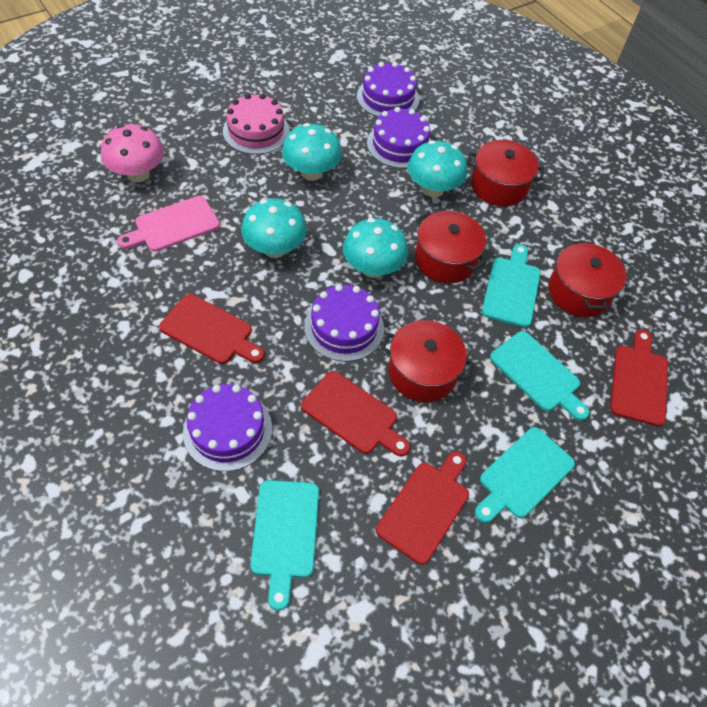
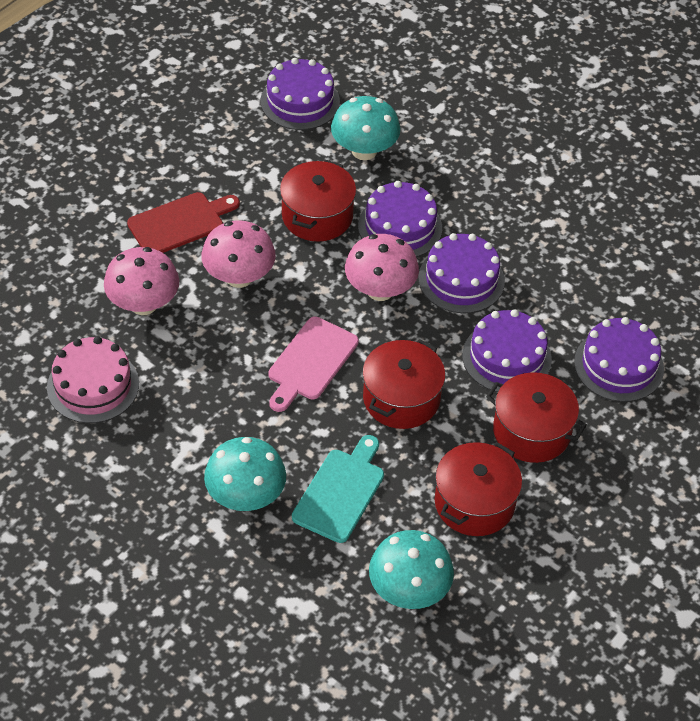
pink mushroom: [101,124,164,182] = 1 -> [104,247,179,315] [201,220,276,288] [345,234,419,301] = 3
purple cake: [183,384,272,471] [304,284,384,362] [357,62,419,117] [367,107,431,169] = 4 -> [260,58,340,130] [358,181,442,257] [418,233,505,313] [462,309,552,392] [574,317,664,402] = 5
red cutting board: [159,294,265,364] [301,371,410,456] [376,451,469,565] [610,329,668,426] = 4 -> [127,192,240,253] = 1
turquoise cutting board: [250,480,319,610] [475,427,575,523] [482,244,541,327] [490,331,590,421] = 4 -> [292,435,384,543] = 1
turquoise mushroom: [241,198,307,258] [282,123,342,181] [343,218,408,278] [407,140,467,197] = 4 -> [204,437,286,511] [331,96,400,160] [369,530,454,609] = 3

